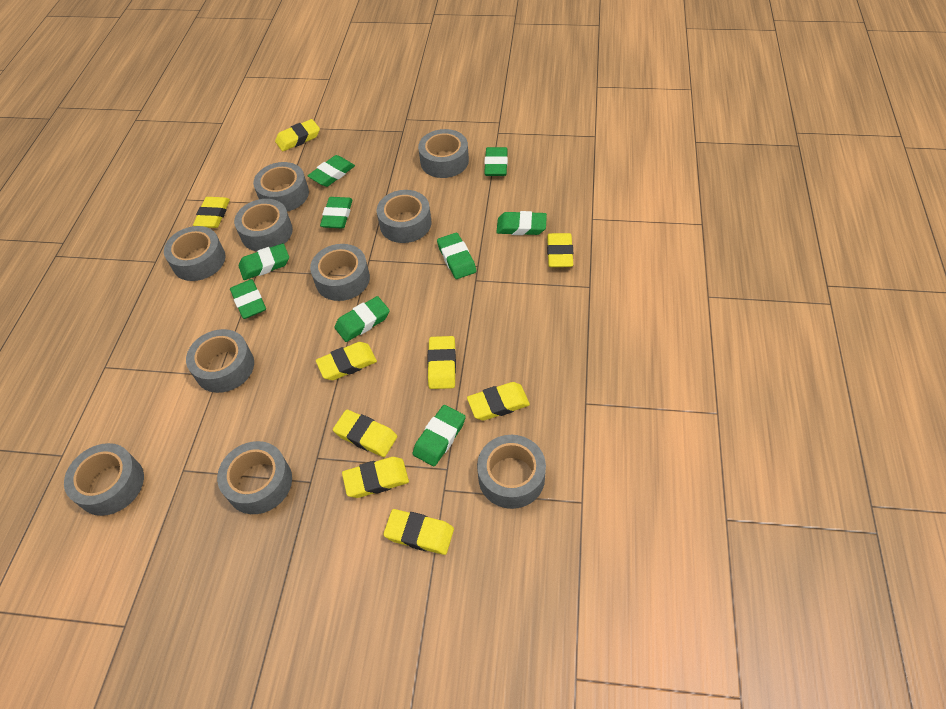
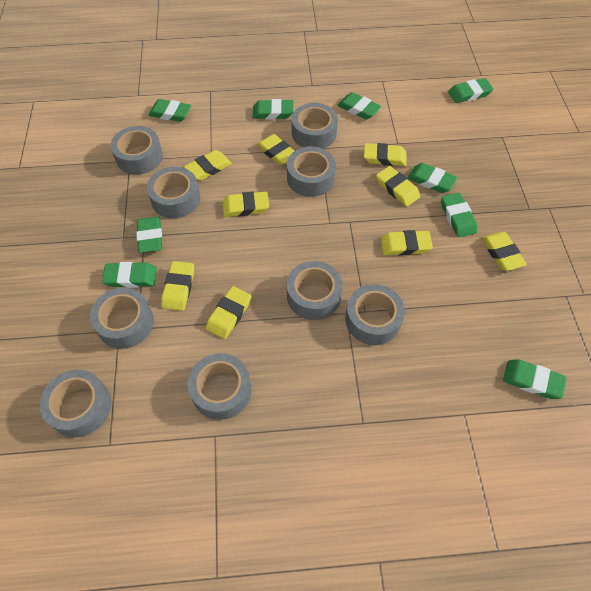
grey tape: [64,443,144,516] [164,226,226,281] [186,329,254,393] [217,441,292,514] [234,199,293,251] [253,162,309,212] [310,244,370,301] [377,190,431,243] [418,129,469,178] [477,435,546,509] = 10 -> [40,369,112,437] [90,287,154,349] [111,126,163,175] [147,167,200,218] [188,353,251,420] [287,146,336,197] [287,261,343,320] [292,103,338,149] [345,284,405,345] = 9

